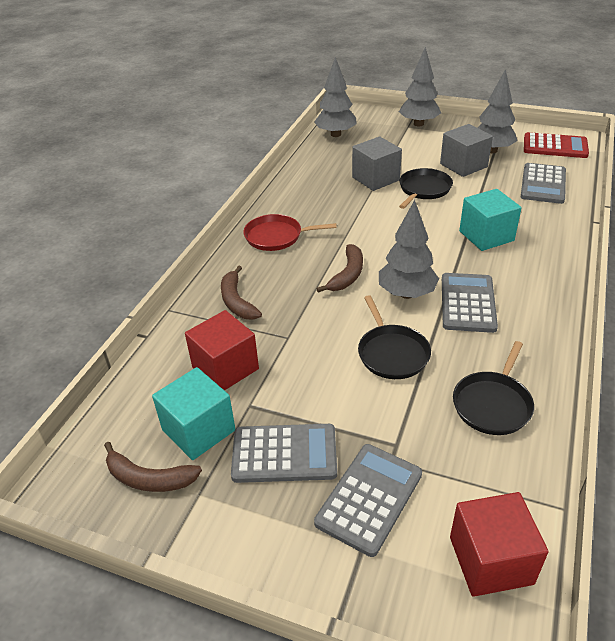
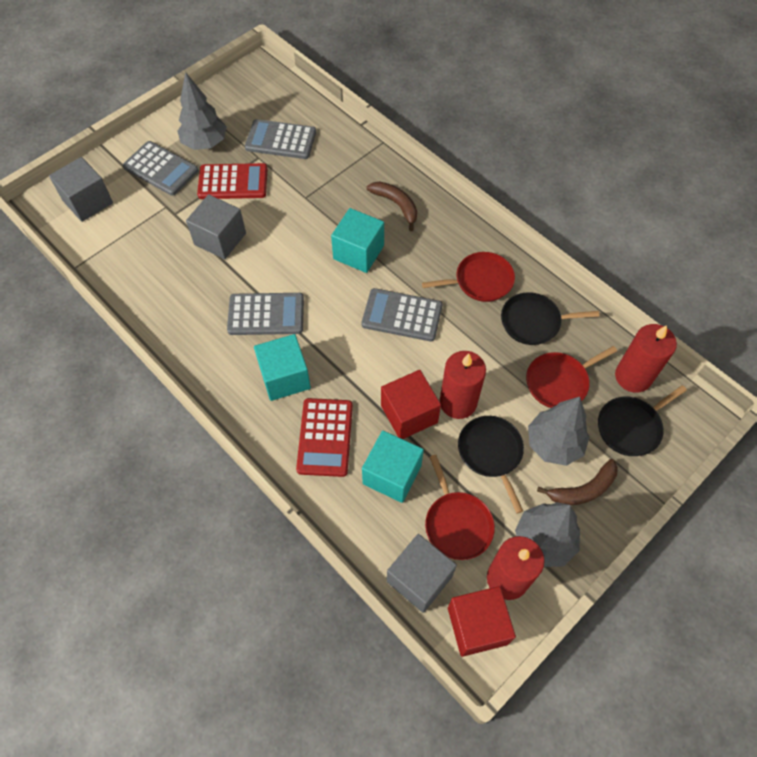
brown banana: [104,442,202,492] [221,266,262,320] [316,244,363,292] = 3 -> [367,182,417,231] [537,459,618,505] = 2
grey cube: [352,136,402,191] [440,124,493,177] = 2 -> [49,157,113,222] [186,194,246,259] [387,534,457,613] = 3
grey tree: [314,57,357,137] [379,200,439,299] [399,47,441,126] [477,69,518,153] = 4 -> [178,72,227,150] [515,502,580,567] [528,397,589,466] = 3
red calculator: [524,132,589,158] = 1 -> [197,163,267,199] [296,398,353,477] = 2
red candle: none = 0 -> [440,351,486,419] [487,536,544,600] [615,324,677,393] = 3
red pan: [243,214,337,251] = 1 -> [422,252,515,302] [425,455,495,560] [526,346,617,408] = 3
turquoise cube: [152,367,235,460] [459,189,522,251] = 2 -> [254,334,311,401] [331,208,384,273] [362,430,424,503] = 3

